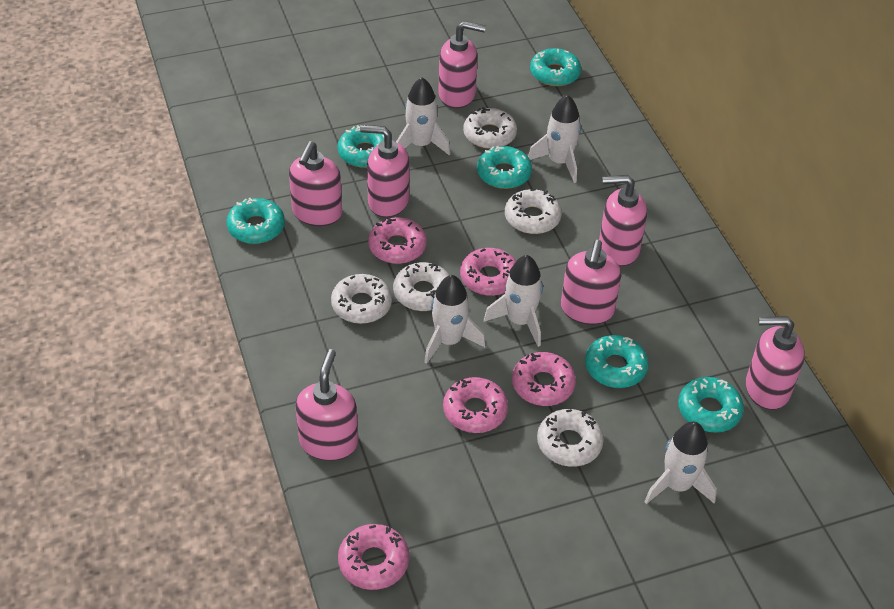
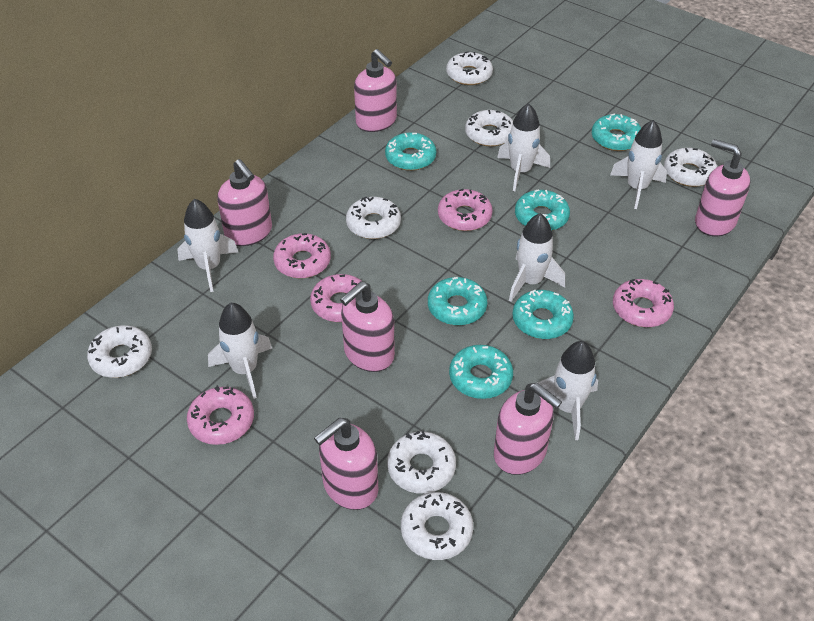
pink soap dispenser: [289,141,342,226] [295,349,358,461] [360,125,409,218] [438,21,486,108] [561,240,621,325] [599,175,647,266] [746,316,805,410] = 7 -> [217,159,272,246] [314,418,378,510] [340,281,395,372] [354,49,397,132] [494,383,562,475] [695,139,750,236] = 6
white donut: [331,274,392,324] [393,262,449,311] [463,107,517,149] [505,189,562,234] [537,409,604,467] = 5 -> [87,325,152,378] [346,196,401,239] [387,431,456,494] [401,492,473,560] [446,51,493,85] [465,110,513,147] [664,148,717,187] = 7
white rocket: [396,77,451,155] [424,275,486,364] [484,255,543,347] [528,95,581,183] [644,422,717,504] = 5 -> [177,199,238,292] [208,303,272,399] [497,103,550,191] [509,213,565,302] [537,341,598,440] [610,120,667,209] = 6

